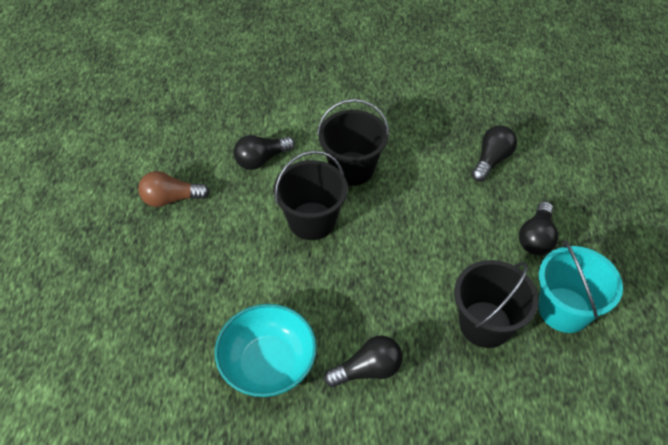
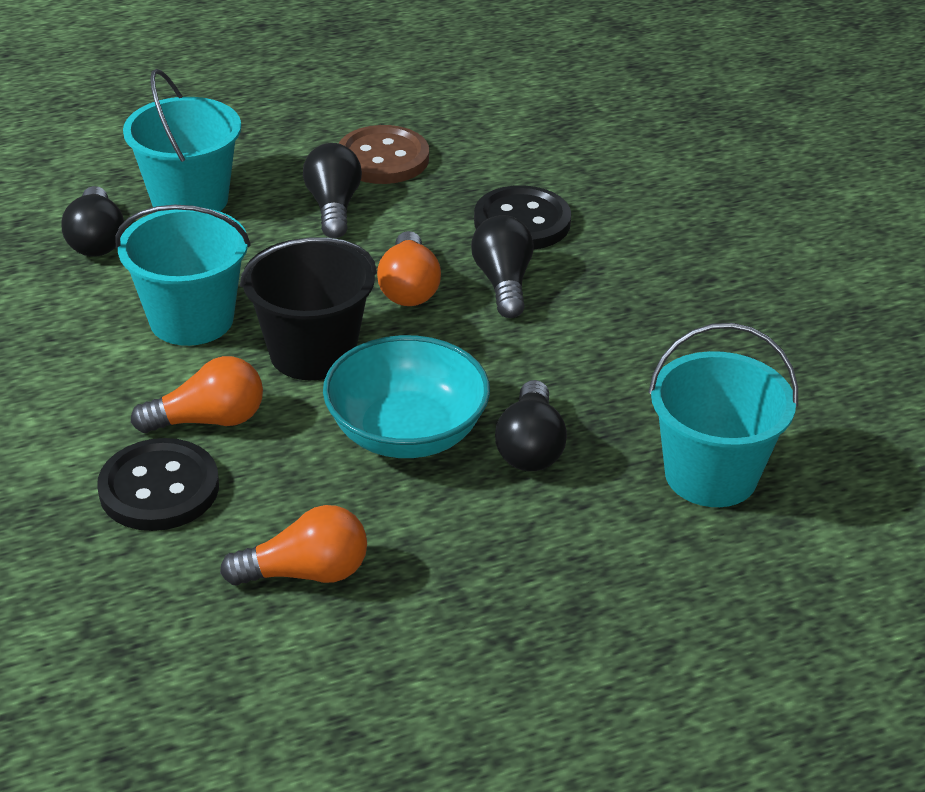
black bucket: [274,151,348,240] [317,99,389,186] [454,260,539,348] = 3 -> [240,237,377,380] = 1
black button: none = 0 -> [97,438,219,531] [474,185,571,250] = 2
brown button: none = 0 -> [338,125,429,184] = 1
brown light bulb: [138,171,210,207] = 1 -> none = 0
orange light bulb: none = 0 -> [131,356,263,433] [220,505,367,586] [377,231,441,306] = 3
turquoise bucket: [539,240,623,333] = 1 -> [115,205,251,346] [123,69,241,212] [648,323,798,507] = 3

